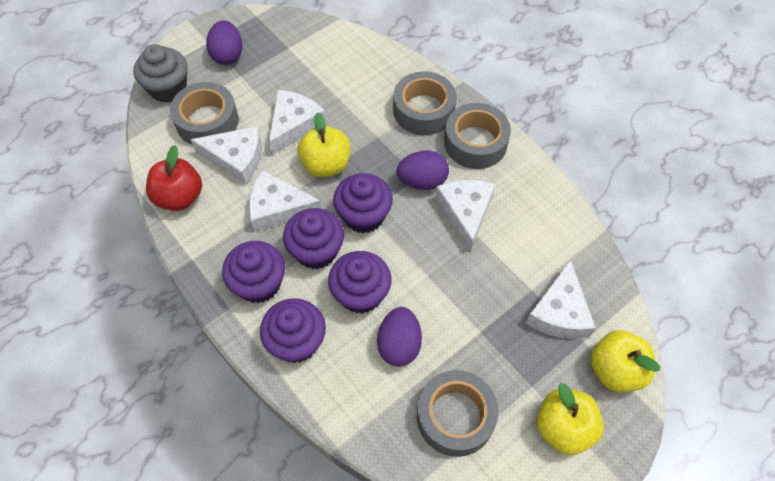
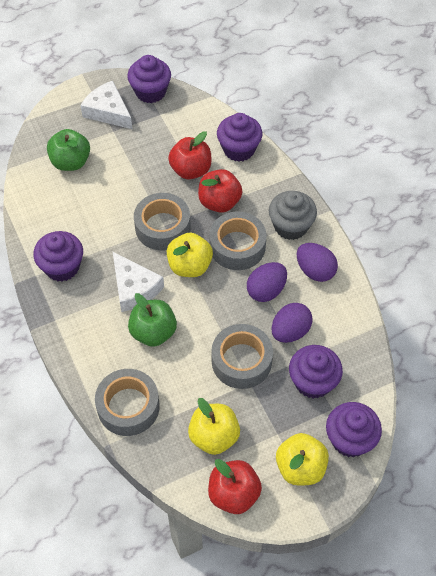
green apple: none = 0 -> [47,129,90,171] [128,293,177,347] = 2
red apple: [146,145,202,211] = 1 -> [168,131,211,179] [198,169,242,213] [208,459,262,514] = 3
white cheese: [190,126,262,185] [249,170,322,232] [269,90,326,155] [435,180,496,251] [526,260,596,339] = 5 -> [80,81,132,129] [112,251,164,312] = 2

